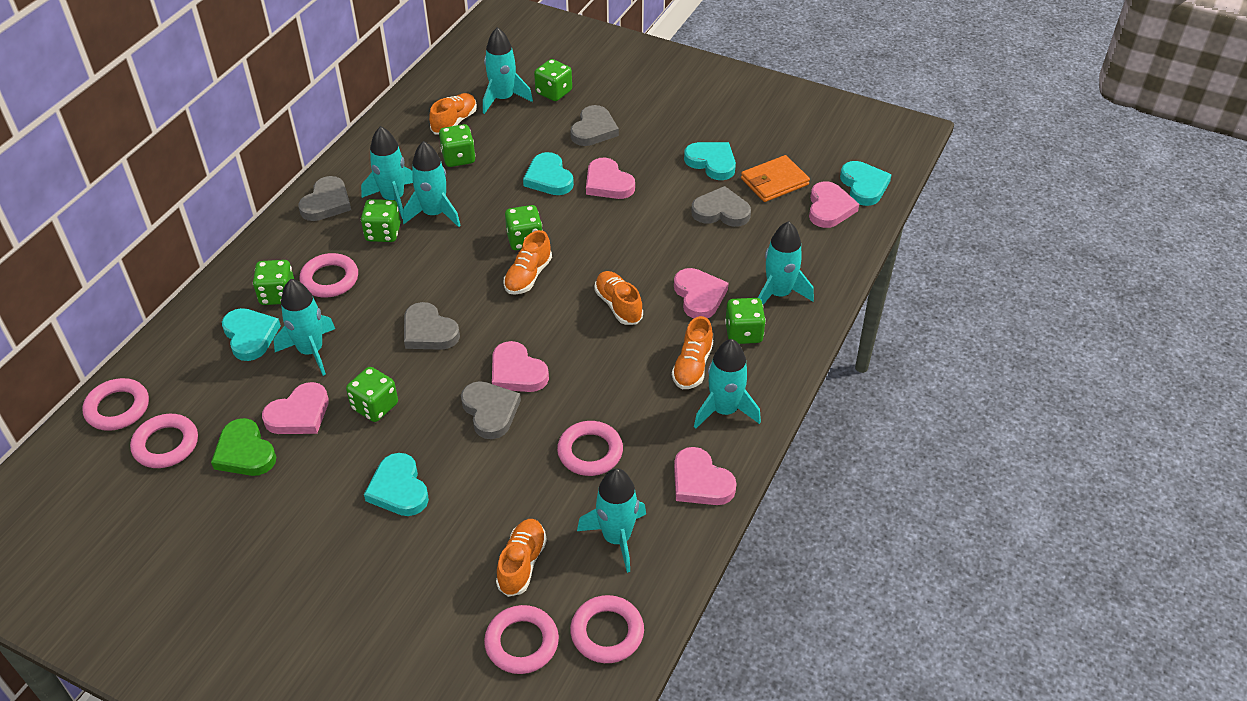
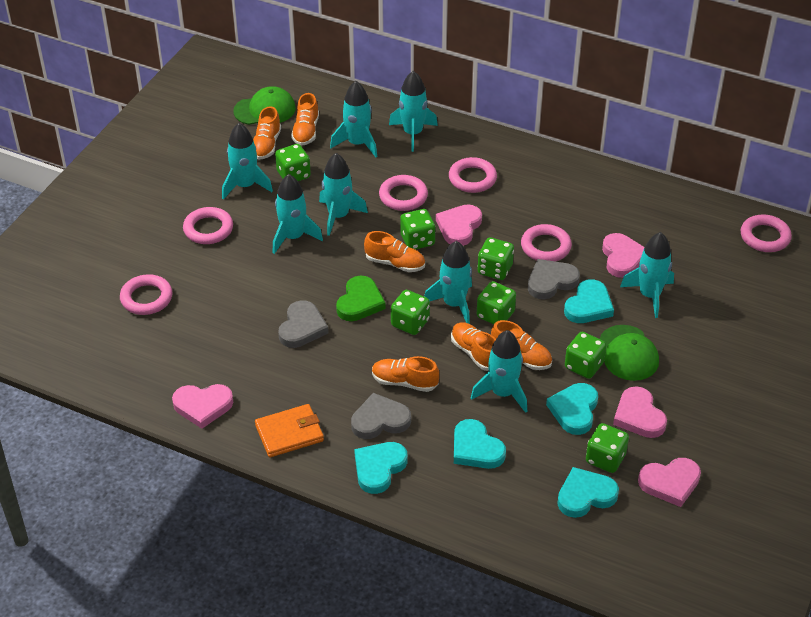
green cap: none = 0 -> [233,86,296,125] [599,325,659,381] = 2
grey heart: [298,176,351,221] [404,302,460,350] [461,381,521,439] [570,105,619,146] [691,186,751,227] = 5 -> [278,300,329,348] [351,393,411,439] [528,259,580,300] = 3
orange shoe: [429,93,477,135] [496,519,547,597] [503,230,552,295] [594,271,643,325] [672,316,713,389] = 5 -> [253,106,281,160] [291,93,319,146] [364,231,425,272] [372,356,439,392] [451,322,496,371] [491,320,552,370] = 6
pink heart: [262,382,329,434] [492,341,549,392] [586,158,635,199] [674,268,728,318] [674,447,737,505] [809,181,859,228] = 6 -> [172,384,233,429] [436,204,482,246] [602,233,644,278] [613,386,667,438] [638,458,701,507] = 5
turquoise rocket: [273,279,335,376] [361,126,413,219] [403,141,461,227] [483,27,533,114] [577,468,646,573] [694,339,761,429] [758,221,814,305] = 7 -> [222,123,273,200] [272,174,323,254] [319,153,368,236] [330,81,377,157] [389,71,438,152] [424,241,472,324] [471,330,527,413] [620,232,674,318] = 8

